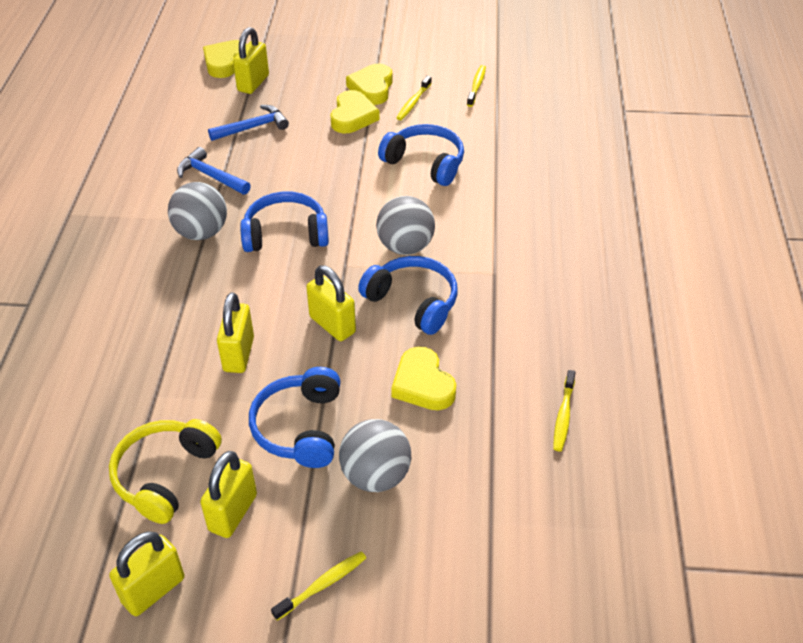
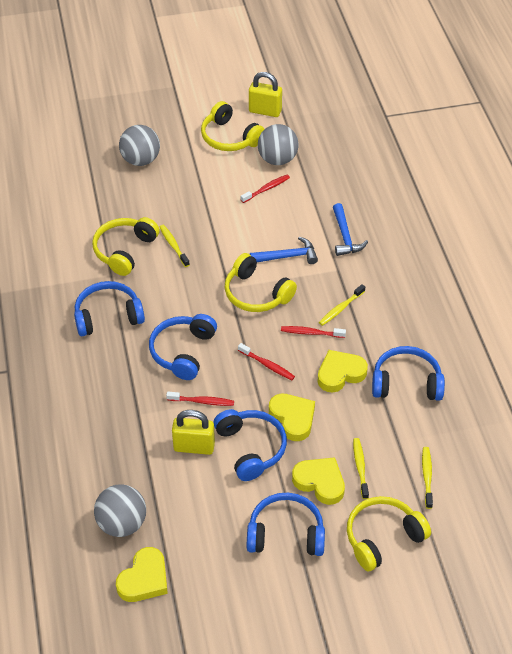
blue headphones: [240,191,329,252] [249,367,340,468] [358,256,458,335] [378,124,464,186] = 4 -> [74,281,145,336] [149,314,217,380] [213,409,287,481] [247,493,325,556] [372,346,445,401] = 5
red toothbrush: none = 0 -> [166,392,234,406] [238,343,295,380] [241,175,290,203] [281,326,346,338] = 4
yellow headphones: [109,419,222,524] = 1 -> [92,217,160,276] [201,101,264,151] [225,253,297,312] [347,496,431,571] = 4
yellow padlock: [109,531,185,616] [200,451,257,538] [217,292,254,373] [233,27,269,94] [306,265,356,341] = 5 -> [172,410,215,455] [249,72,282,117] = 2

